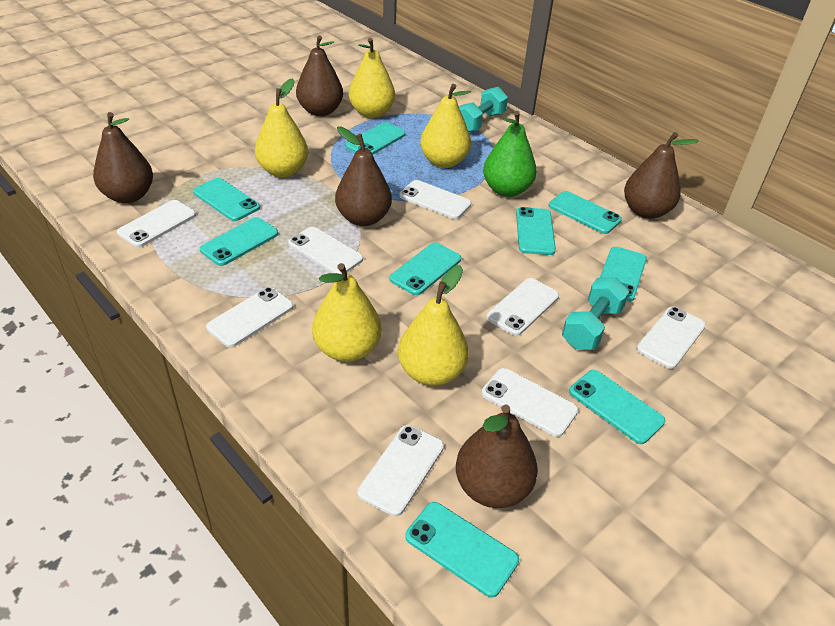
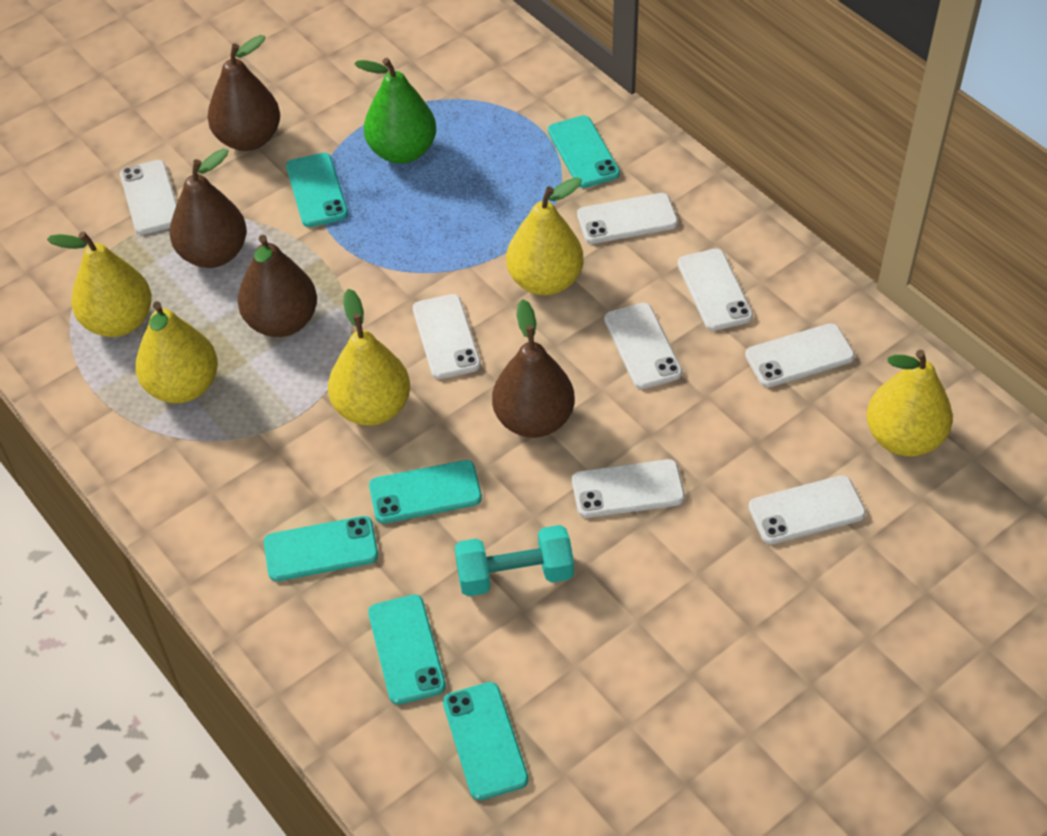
brown pear: [93,112,153,203] [296,35,343,116] [335,126,392,226] [456,404,538,508] [624,132,699,219] = 5 -> [170,148,247,268] [208,35,280,151] [238,235,317,337] [492,299,575,438] = 4
turquoise dumbbell: [459,87,508,132] [562,277,629,350] = 2 -> [454,525,574,596] = 1
turquoise phone: [193,178,260,221] [200,217,278,266] [346,122,406,155] [389,243,461,295] [405,502,519,597] [516,207,556,255] [549,191,622,234] [569,370,665,444] [600,247,647,302] = 9 -> [264,516,378,581] [286,153,348,227] [368,594,446,705] [369,460,482,523] [443,682,529,800] [548,115,620,188] = 6

